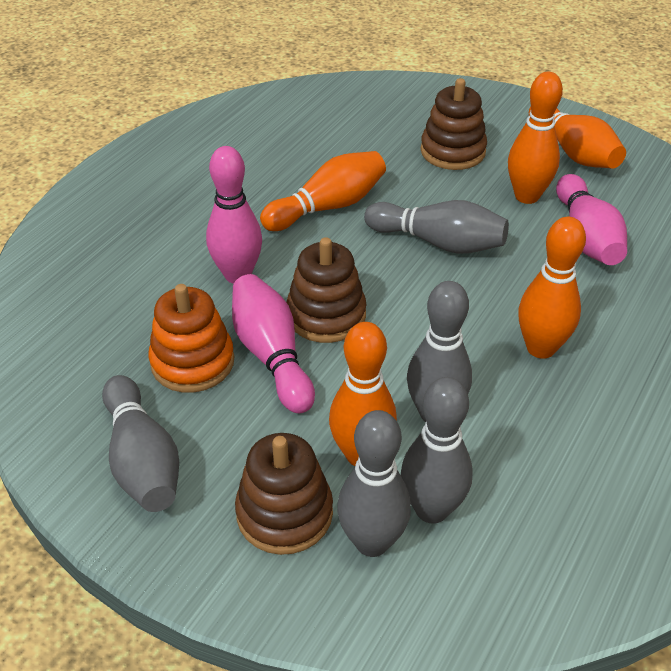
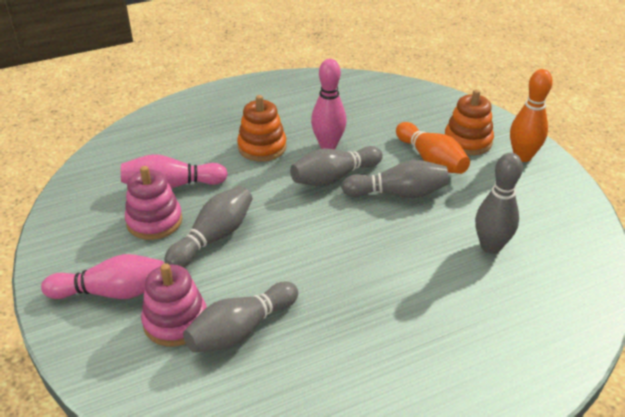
brown stacking toy: [235,433,333,555] [286,237,367,343] [421,78,487,170] = 3 -> none = 0
orange bowling pin: [260,151,386,231] [329,322,397,466] [508,72,563,204] [518,217,586,359] [529,107,626,169] = 5 -> [396,122,470,174] [510,69,553,162] = 2
orange stacking toy: [148,284,234,393] = 1 -> [237,95,286,161] [445,89,494,155] = 2
pink stacking toy: none = 0 -> [125,166,182,240] [141,263,207,346] = 2

